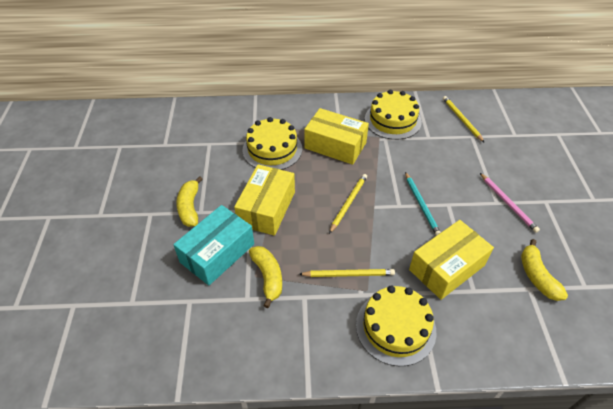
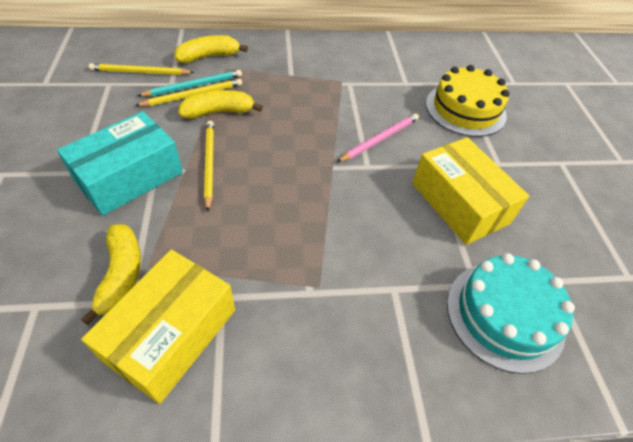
turquoise cake: none = 0 -> [447,253,575,374] = 1
yellow box: [234,164,295,236] [304,108,369,165] [409,220,494,300] = 3 -> [81,249,235,404] [412,137,529,245] = 2
yellow cake: [243,117,302,170] [356,285,436,366] [365,90,422,140] = 3 -> [426,65,510,137] = 1

